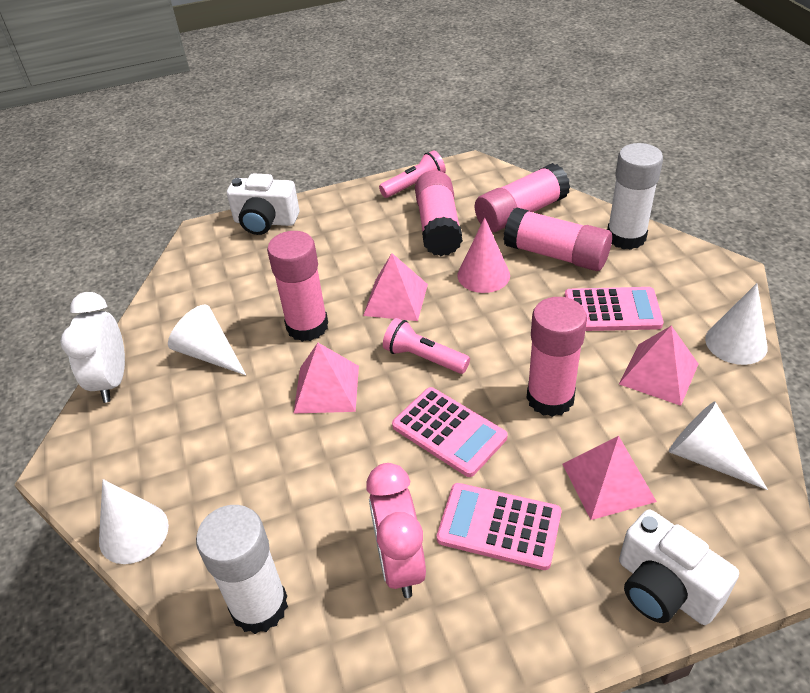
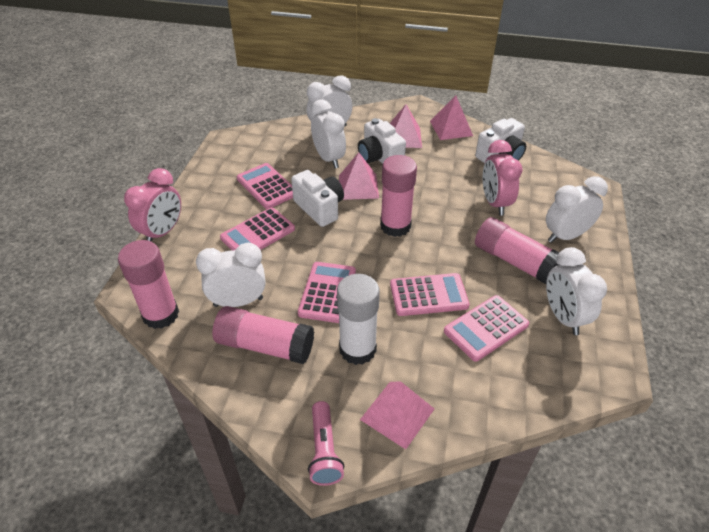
pink calculator: [392,387,508,477] [437,483,562,570] [564,287,663,331] = 3 -> [220,207,295,250] [237,163,293,209] [298,262,356,323] [390,273,470,316] [444,295,529,362] = 5
pink clock: [366,463,426,598] = 1 -> [124,168,181,242] [483,140,522,216] = 2
pink cone: [458,218,510,293] = 1 -> none = 0
pink flashlight: [379,150,446,198] [383,318,470,374] = 2 -> [308,401,344,486] = 1
pink glue stick: [267,231,328,342] [415,170,463,256] [475,163,570,232] [503,207,612,271] [526,297,587,417] = 5 -> [118,240,179,329] [212,306,314,364] [380,155,417,237] [475,217,560,284] = 4
white camera: [227,173,300,235] [619,510,739,625] = 2 -> [291,170,344,227] [358,118,406,164] [475,118,526,163] = 3
white clock: [60,292,125,403] = 1 -> [196,243,265,307] [307,75,352,127] [311,99,346,168] [546,176,608,243] [546,247,607,335] = 5
white cone: [99,479,169,564] [168,304,246,375] [668,401,768,490] [705,283,768,365] = 4 -> none = 0
white glue stick: [196,505,288,634] [607,143,663,250] = 2 -> [337,274,380,365] = 1

